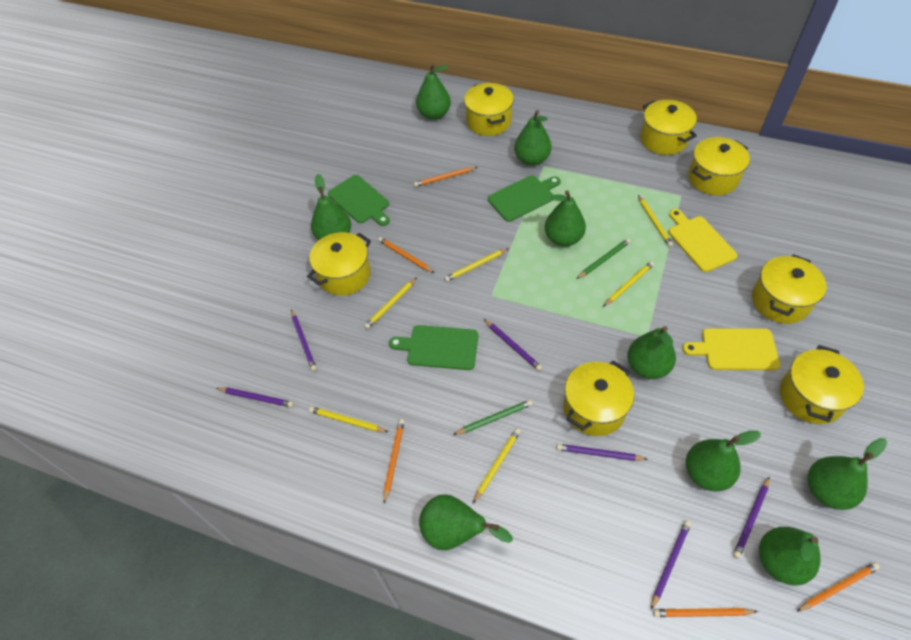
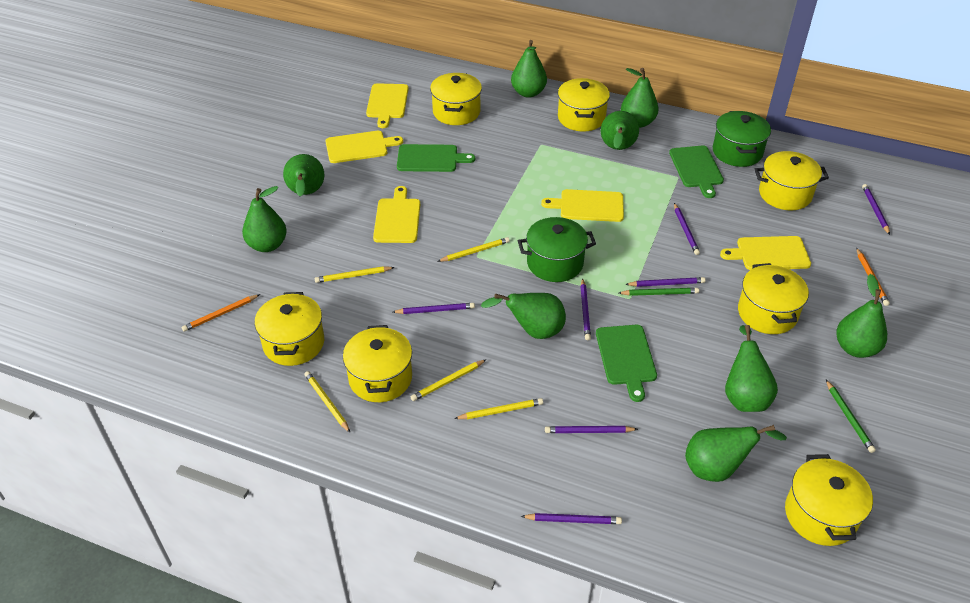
green pot: none = 0 -> [518,217,596,282] [713,111,771,167] = 2
orange pencil: [378,237,435,273] [383,419,405,504] [414,167,477,187] [653,608,758,617] [796,562,880,612] = 5 -> [182,294,260,332] [856,248,890,306] = 2
purple pencil: [217,387,294,407] [291,309,317,371] [484,319,542,371] [556,444,648,461] [651,520,691,610] [733,476,770,559] = 6 -> [393,303,475,314] [521,513,622,524] [545,426,638,433] [580,278,591,340] [625,277,706,287] [674,203,700,255] [862,184,890,235] = 7
yellow cutting board: [668,209,738,272] [683,328,780,370] = 2 -> [326,131,403,163] [366,83,409,128] [373,186,420,243] [541,189,624,222] [720,236,811,270] = 5
yellow pencil: [309,406,388,432] [364,277,417,329] [444,248,509,282] [473,428,521,503] [603,261,654,307] [638,195,673,247] = 6 -> [304,371,350,432] [315,266,395,283] [411,359,487,401] [437,237,510,262] [454,398,543,419] = 5

